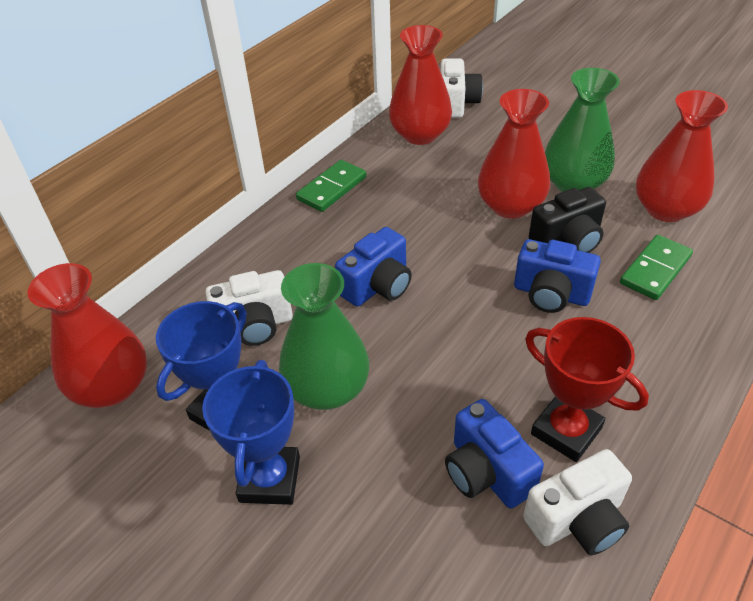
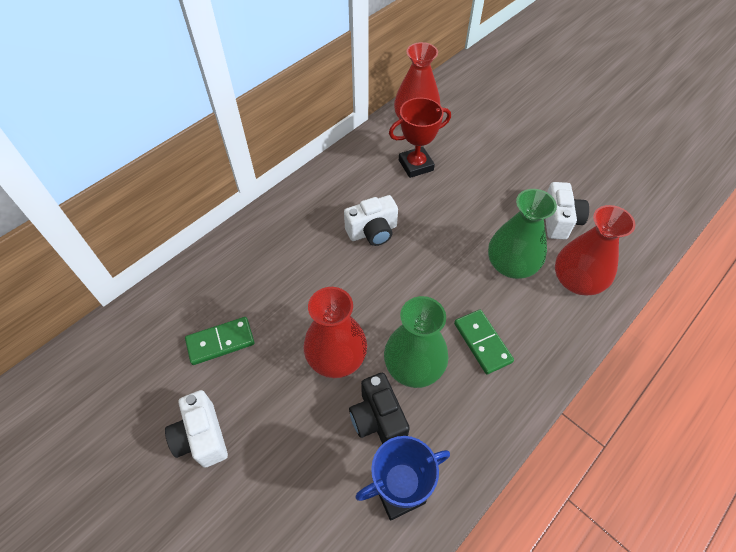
blue camera: [335,227,412,307] [445,399,544,509] [514,239,601,313] = 3 -> none = 0
blue trophy: [156,301,247,431] [202,360,300,505] = 2 -> [355,436,450,521] = 1
red vase: [27,263,147,408] [389,25,452,145] [478,89,550,219] [636,90,728,222] = 4 -> [304,287,367,378] [394,42,440,119] [555,205,635,295] = 3

